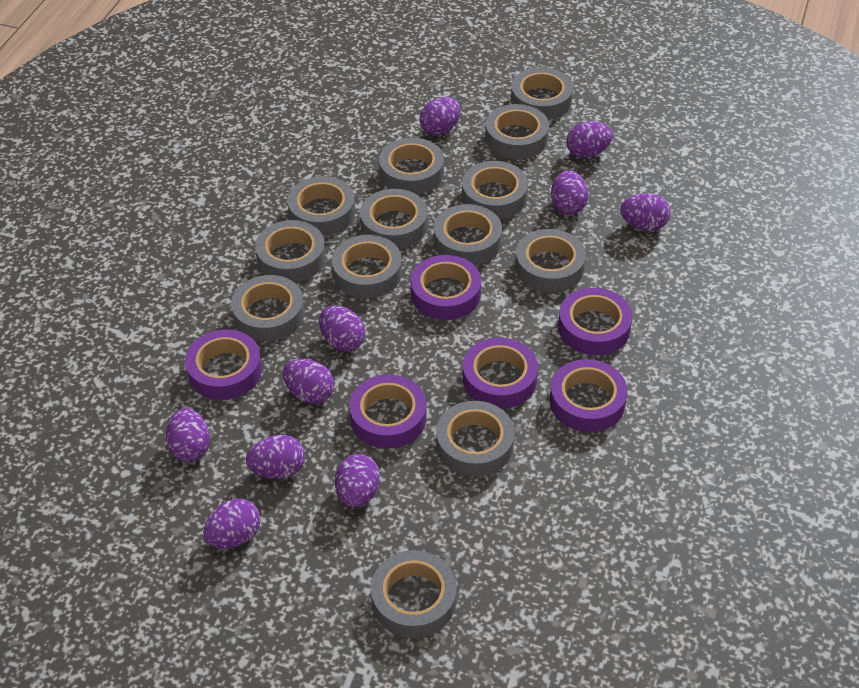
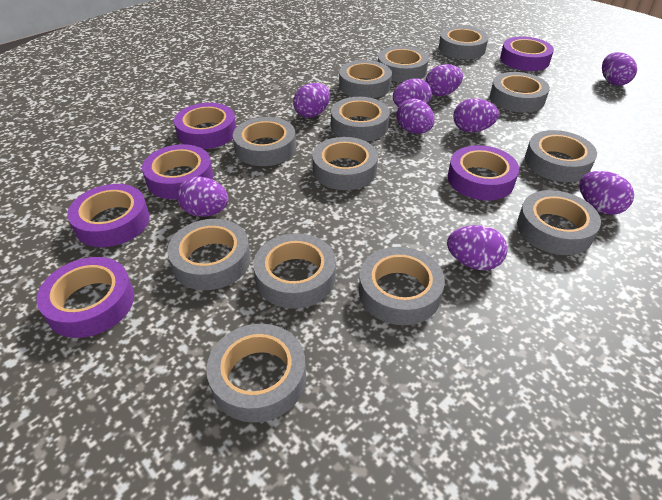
purple egg: [166,408,210,462] [203,499,261,549] [246,435,305,479] [283,359,334,404] [319,305,365,352] [335,454,380,508] [420,97,460,136] [551,170,588,215] [566,121,613,158] [620,193,670,231] = 10 -> [177,176,228,217] [293,83,330,118] [393,78,432,107] [396,98,435,134] [425,64,463,96] [447,225,508,270] [453,98,499,132] [579,171,634,215] [602,52,637,86] = 9

